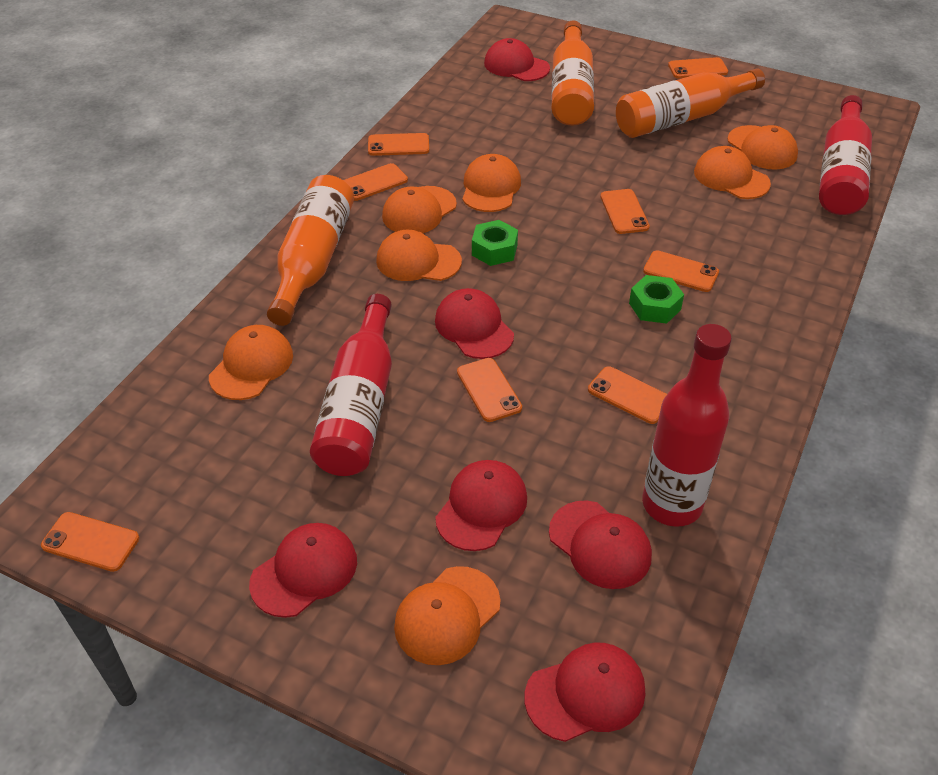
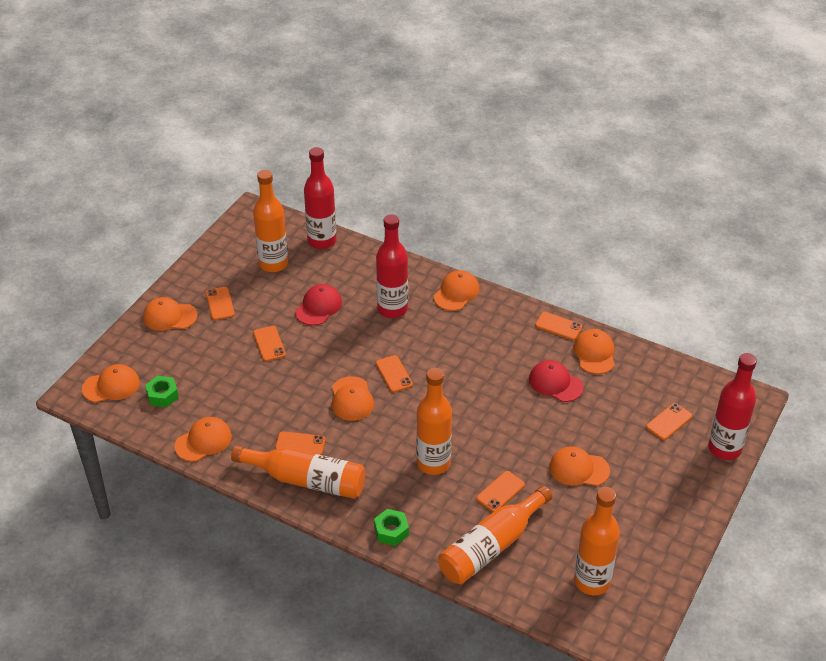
orange bottle: [267,175,354,326] [551,20,594,126] [616,69,765,138] = 3 -> [231,445,366,499] [253,170,288,272] [416,368,452,475] [438,486,552,584] [574,487,620,595] = 5
orange phone: [41,512,139,572] [343,163,408,201] [368,133,429,156] [457,358,522,422] [588,366,667,424] [600,189,650,234] [643,250,719,292] [668,57,728,79] = 8 -> [206,287,235,320] [253,326,286,361] [275,431,325,455] [376,355,413,392] [476,471,525,512] [535,312,582,340] [646,403,692,440] = 7
red cap: [249,523,357,618] [435,288,514,359] [435,460,527,551] [484,38,550,81] [525,642,645,742] [549,500,652,589] = 6 -> [295,284,342,326] [529,360,584,402] = 2

